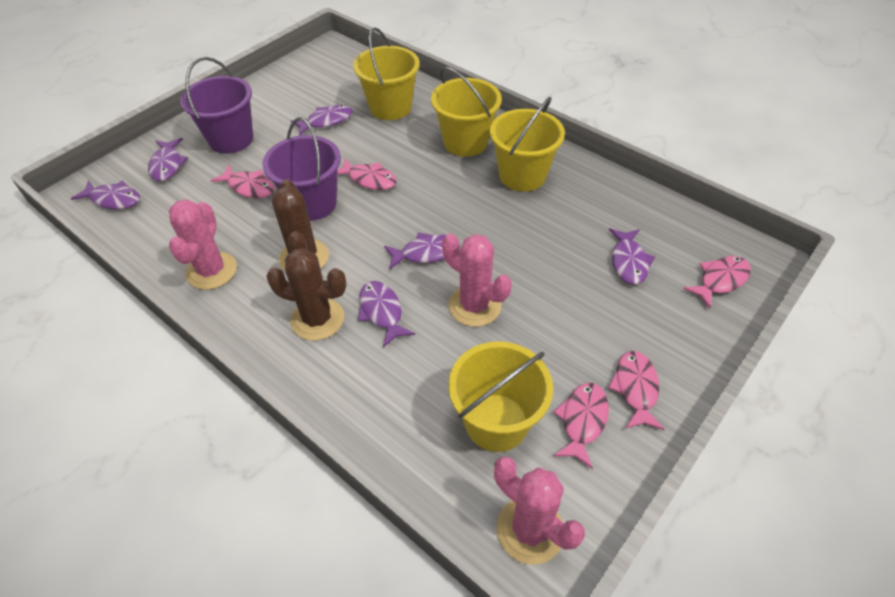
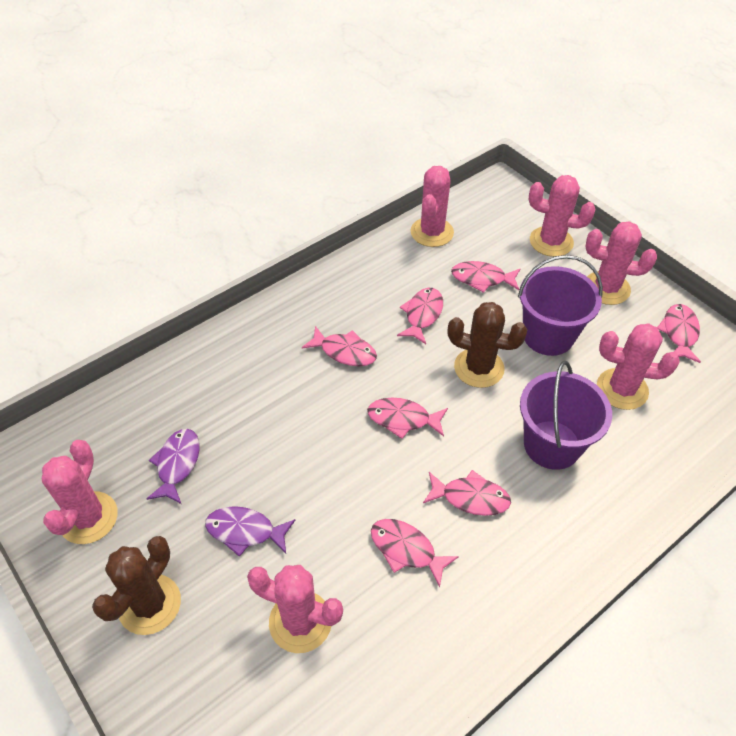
pink cactus: [169,199,237,290] [442,234,511,327] [494,456,585,565] = 3 -> [42,440,118,544] [247,565,343,653] [410,166,454,247] [528,175,595,257] [585,221,657,305] [597,323,679,410] = 6
pink fish: [210,165,274,198] [337,158,397,190] [553,383,609,469] [608,351,665,430] [683,256,751,309] = 5 -> [302,326,377,367] [367,398,448,439] [371,519,459,588] [397,288,443,344] [423,470,511,516] [451,261,520,293] [657,304,701,363] = 7
purple fish: [71,180,140,209] [148,138,188,181] [291,105,353,136] [358,281,415,347] [384,232,446,269] [609,228,655,285] = 6 -> [146,429,200,504] [205,506,295,557] = 2
yellow bucket: [353,27,420,120] [431,67,502,157] [449,342,553,452] [490,97,565,191] = 4 -> none = 0

